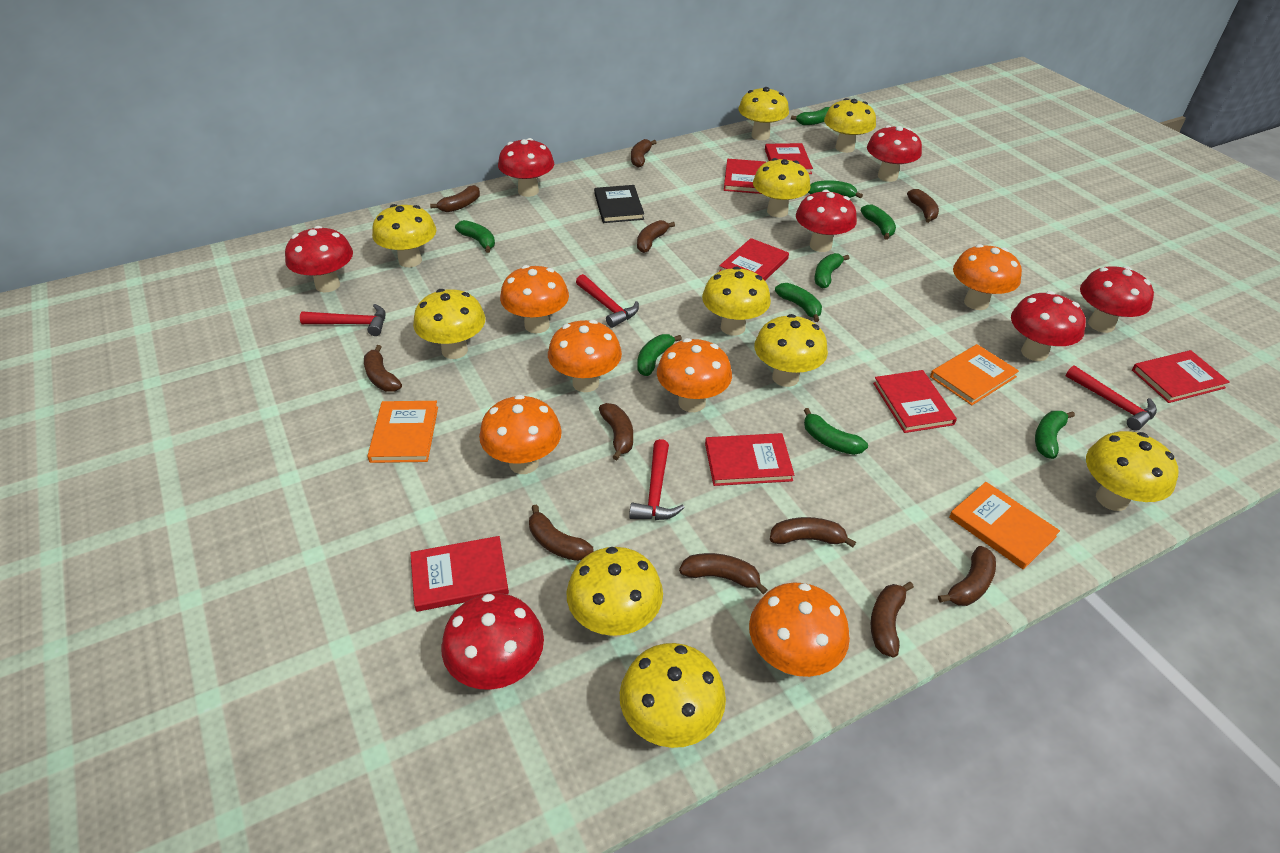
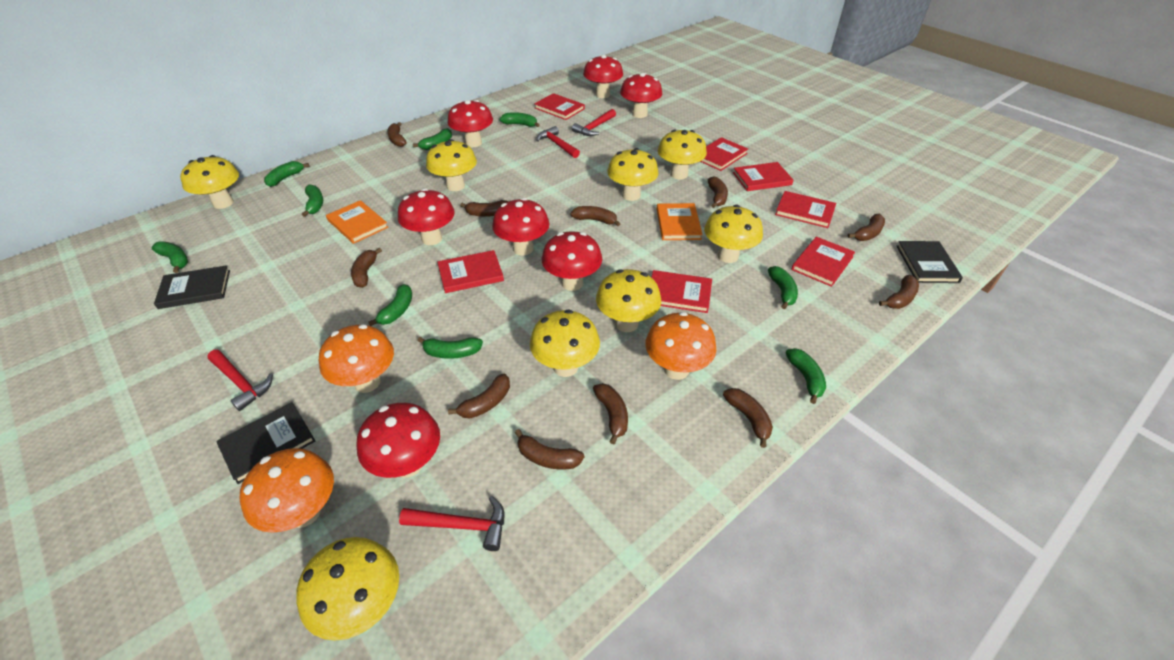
black book: [594,185,644,223] = 1 -> [154,265,230,309] [216,402,315,484] [896,241,963,283] = 3
orange book: [367,401,438,463] [930,344,1019,405] [949,482,1060,569] = 3 -> [326,200,388,244] [657,203,703,240] = 2
orange mushroom: [479,395,562,474] [500,265,569,333] [548,320,622,392] [657,338,732,412] [749,582,850,677] [953,244,1022,310] = 6 -> [240,448,334,533] [319,324,394,393] [645,312,716,380] = 3
yellow mushroom: [372,204,436,267] [413,289,486,359] [567,547,663,637] [620,643,726,748] [702,266,771,336] [739,87,789,140] [753,158,811,217] [754,314,828,387] [824,98,876,153] [1086,431,1179,511] = 10 -> [180,155,239,209] [296,537,399,641] [426,139,477,191] [530,309,600,377] [596,269,661,332] [607,148,658,201] [658,129,707,180] [704,205,763,263] = 8

